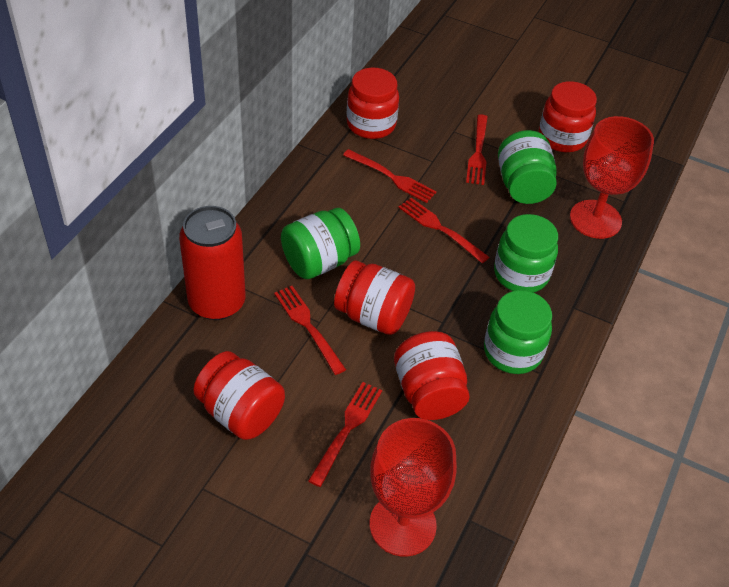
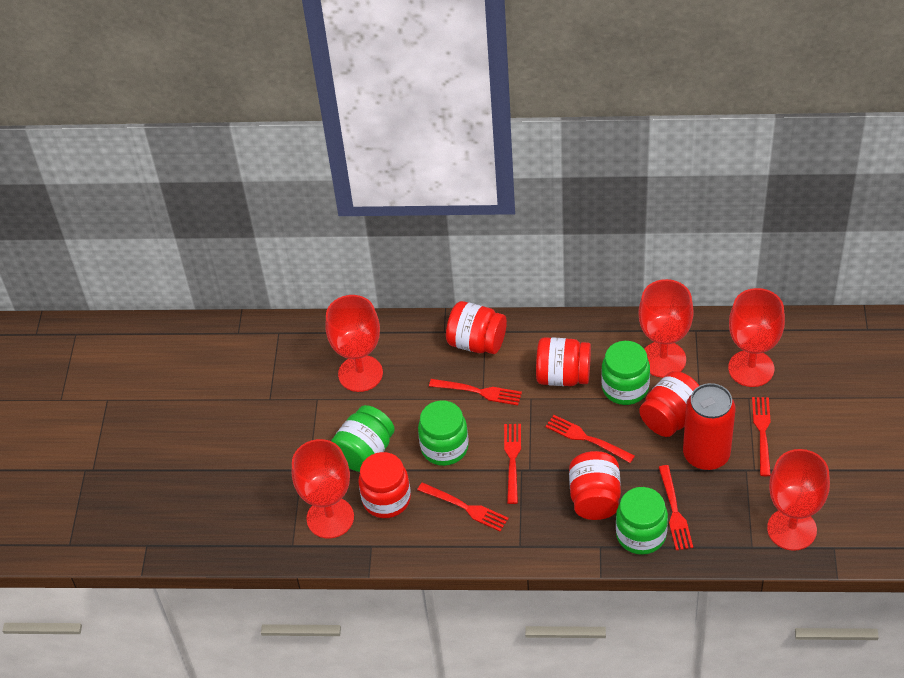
red fork: [274,286,346,375] [308,382,382,487] [343,149,437,203] [399,198,489,263] [466,114,488,185] = 5 -> [417,482,509,532] [429,379,522,405] [504,424,521,504] [545,415,635,463] [659,465,693,550] [752,397,771,476] = 6
red goblet: [370,418,457,556] [570,116,654,239] = 2 -> [292,439,354,538] [325,295,383,392] [638,279,694,378] [728,288,785,387] [767,449,830,551] = 5

